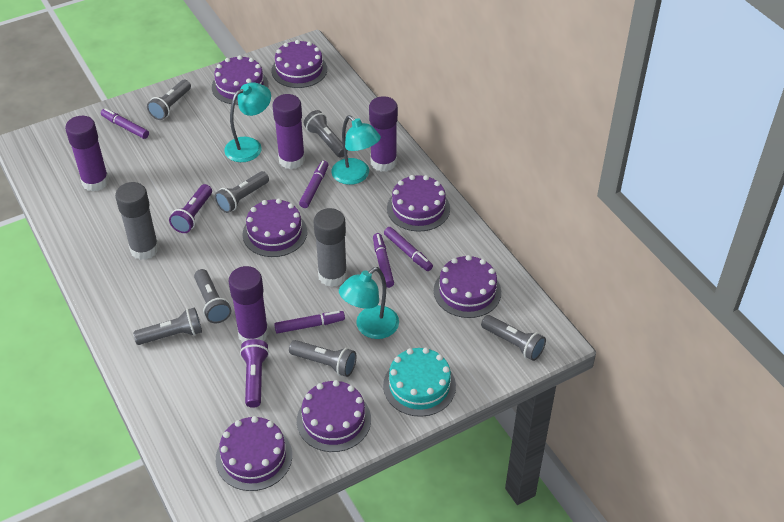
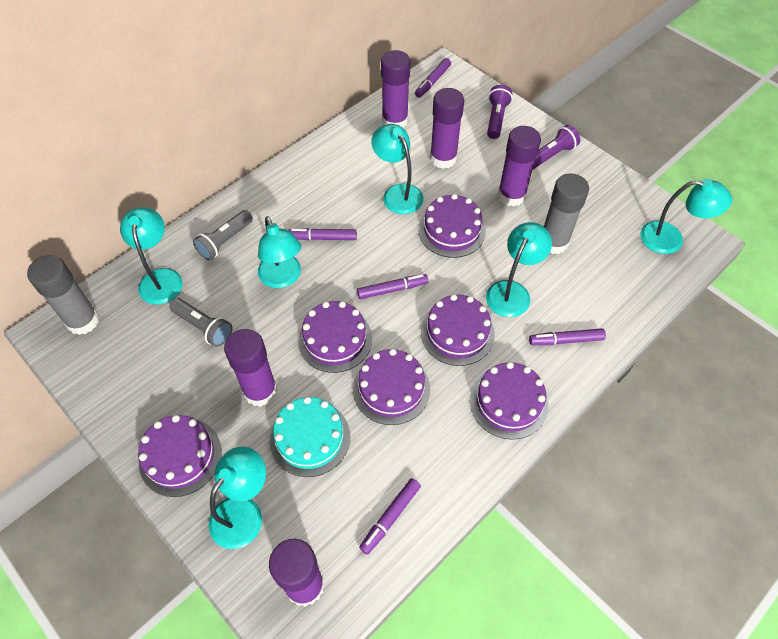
grey flashlight: [133,307,202,345] [147,80,191,120] [194,269,231,323] [215,171,269,213] [289,340,356,377] [304,110,348,157] [481,315,546,361] = 7 -> [169,298,232,347] [193,210,253,260] = 2
purple cake: [212,55,269,105] [216,416,292,491] [243,199,307,257] [271,40,327,88] [297,380,371,452] [387,175,450,232] [434,255,501,318] = 7 -> [138,415,222,497] [298,301,372,373] [353,349,430,425] [419,194,486,258] [421,294,495,366] [470,362,548,439] = 6
purple glue stick: [65,116,109,192] [229,266,269,343] [272,94,305,169] [369,96,398,172] = 4 -> [224,329,277,407] [269,539,325,607] [381,50,410,128] [430,88,464,169] [498,126,541,207] = 5
turquoise lamp: [224,82,271,162] [331,115,381,185] [339,267,399,339] = 3 -> [120,207,183,304] [209,447,266,549] [258,216,301,288] [371,124,423,214] [486,222,552,317] [640,179,732,254] = 6

